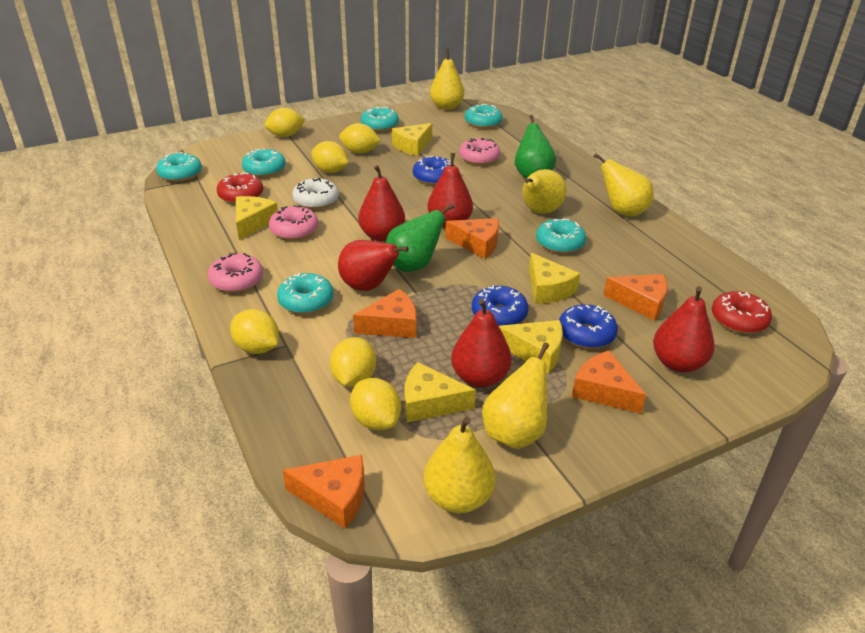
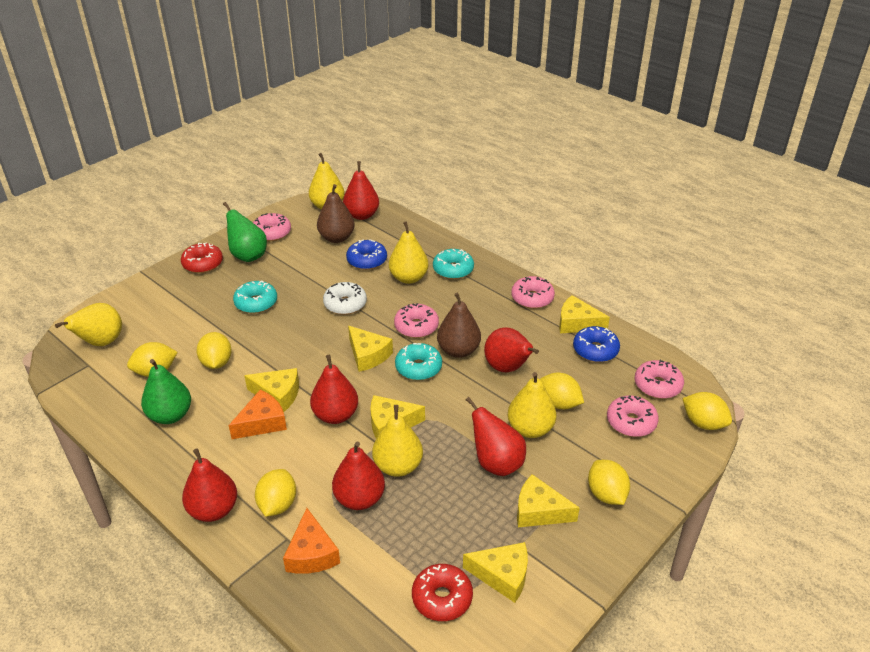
blue donut: [413,156,454,185] [472,285,529,326] [559,304,618,349] = 3 -> [346,239,387,270] [573,326,620,362] = 2
brown pear: none = 0 -> [317,184,355,243] [437,293,481,358] = 2
orange cheese: [282,455,365,529] [353,289,417,338] [445,218,499,259] [572,351,646,414] [604,274,668,321] = 5 -> [229,390,287,439] [283,508,340,574] = 2
pink donut: [208,253,263,293] [269,205,318,240] [459,138,500,165] = 3 -> [253,213,291,241] [394,303,439,338] [511,276,555,309] [607,395,659,437] [635,360,684,399] = 5
red pear: [338,240,409,291] [358,165,405,241] [427,153,473,228] [451,299,512,387] [653,286,715,373] = 5 -> [182,448,237,522] [310,355,358,424] [332,441,385,510] [343,161,379,220] [466,397,526,476] [484,328,539,372] = 6
turquoise donut: [156,152,202,182] [242,148,286,177] [277,273,334,314] [361,106,399,132] [465,104,503,129] [536,218,586,254] = 6 -> [233,280,277,314] [395,343,442,380] [433,249,474,279] = 3
yellow cheese: [236,196,278,240] [392,123,432,156] [405,362,476,422] [499,320,563,374] [529,253,580,304] = 5 -> [244,368,299,412] [348,326,393,372] [370,395,425,439] [463,542,528,603] [517,474,580,527] [559,295,610,333] = 6

